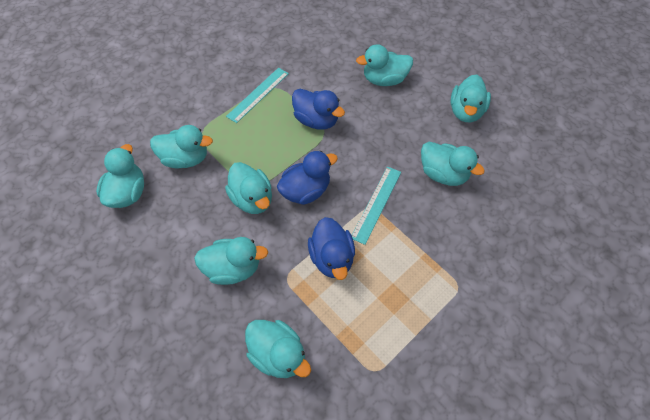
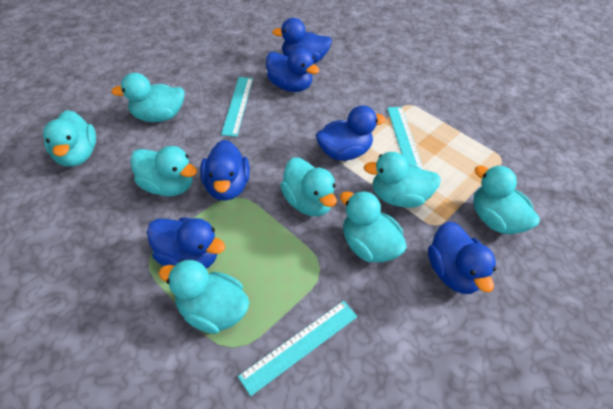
blue duck: [277,151,338,205] [292,89,345,130] [308,217,355,280] = 3 -> [147,217,225,268] [200,140,250,201] [266,48,320,92] [272,18,332,64] [316,105,386,161] [428,221,496,294] = 6
turquoise ruler: [226,68,289,123] [352,166,401,245] = 2 -> [221,77,253,137] [238,301,357,396] [387,107,424,170] = 3

